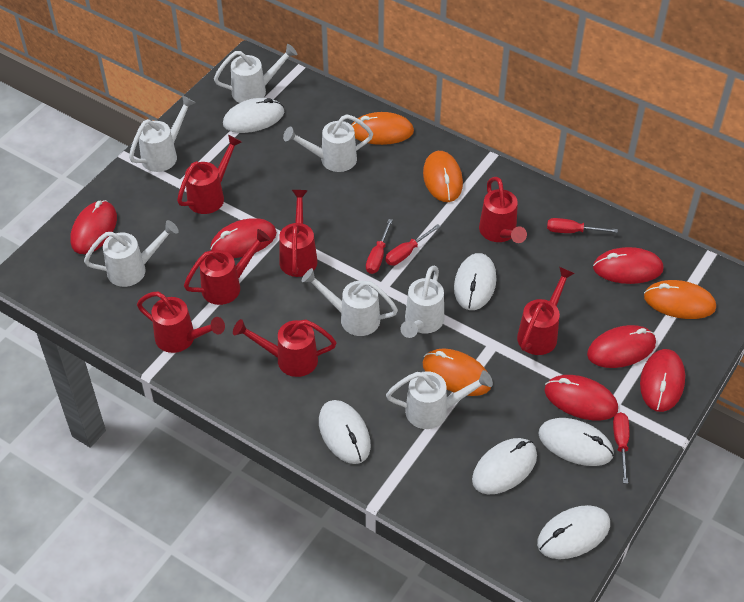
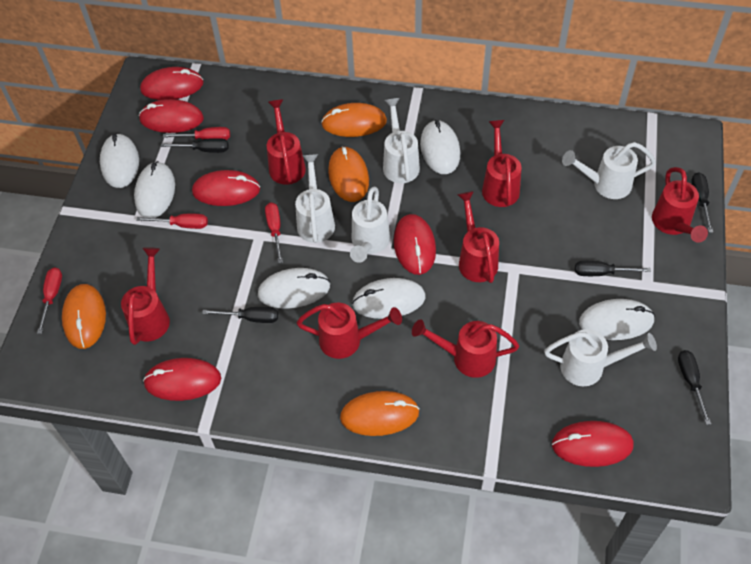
black screwdriver: none = 0 -> [161,138,229,153] [202,307,278,323] [575,261,651,276] [678,350,711,425] [691,172,713,233] = 5
white watering can: [84,220,179,287] [129,95,196,172] [214,44,297,103] [283,114,373,172] [302,268,398,336] [386,370,493,429] [401,266,444,338] = 7 -> [295,154,335,243] [350,186,390,263] [383,98,420,183] [544,329,657,386] [562,142,656,199] = 5

